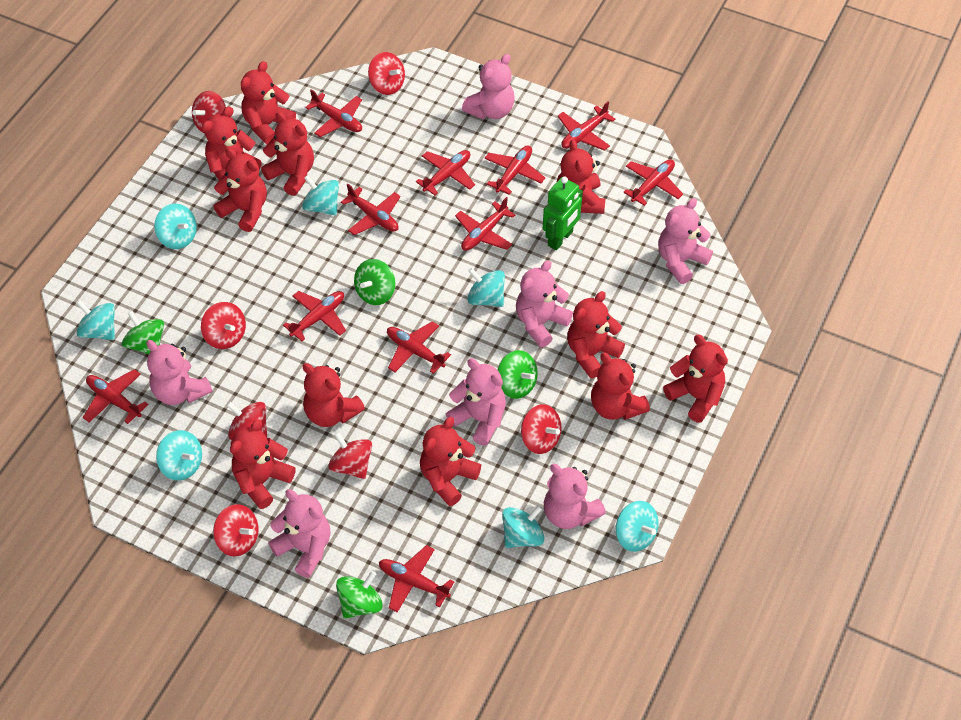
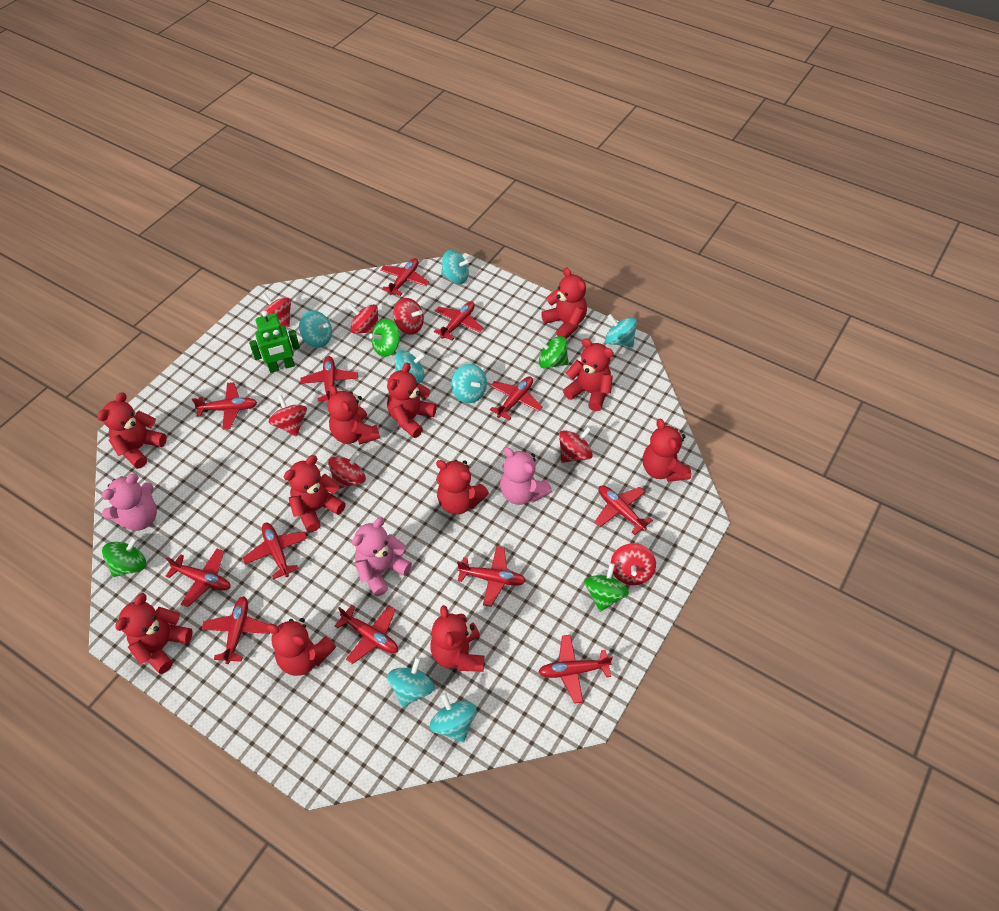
pink teddy bear: [146,340,213,405] [268,489,331,578] [446,358,506,446] [462,54,515,119] [516,260,573,347] [544,464,606,529] [658,198,713,284] = 7 -> [102,473,157,531] [352,518,412,596] [500,447,552,505] = 3
red plane: [83,369,149,424] [283,291,346,341] [305,89,362,137] [341,184,401,235] [379,545,455,612] [387,321,451,374] [416,150,475,195] [455,197,515,251] [484,145,545,195] [558,101,615,151] [623,159,683,206] = 11 -> [166,548,231,607] [192,382,257,429] [201,596,270,664] [243,523,307,580] [300,356,358,402] [334,605,398,664] [380,258,429,296] [434,301,483,341] [457,546,526,607] [490,376,543,420] [538,635,613,704] [595,485,653,535] = 12

